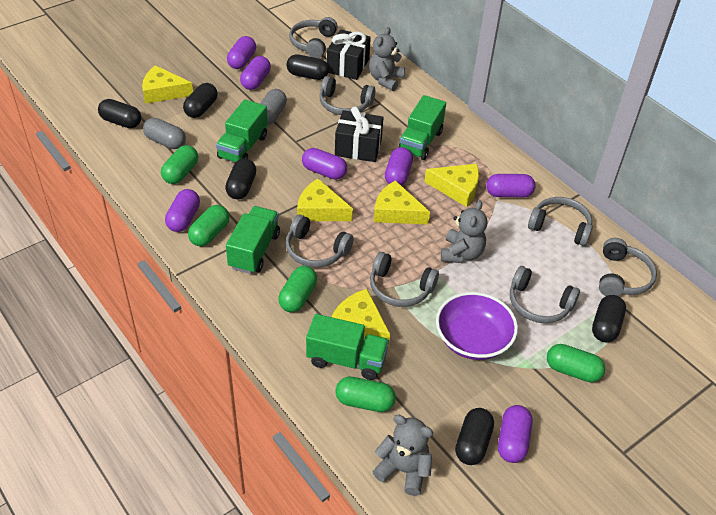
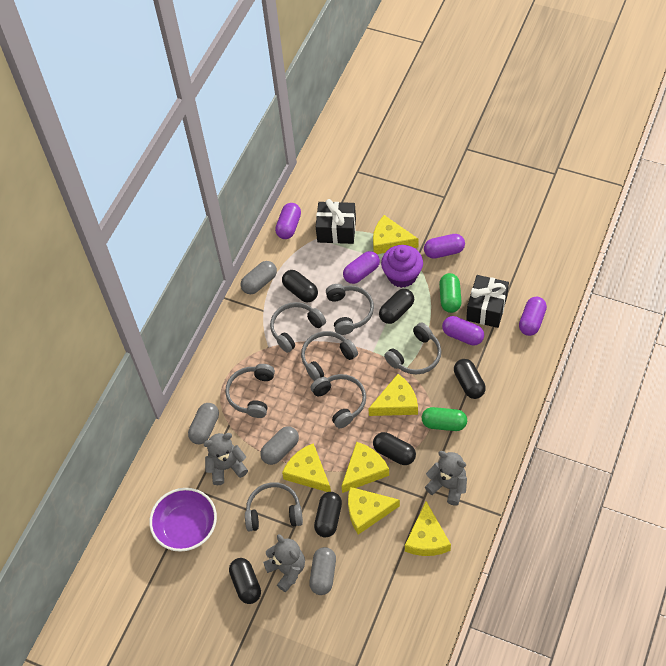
green capsule: [161,145,198,184] [188,205,230,246] [278,266,317,312] [335,377,396,412] [547,344,605,382] = 5 -> [422,407,467,431] [439,273,462,313] = 2
green truck: [216,99,268,163] [226,206,280,274] [306,314,389,380] [398,95,446,160] = 4 -> none = 0
grey capsule: [143,118,186,149] [260,89,287,125] = 2 -> [188,403,219,444] [241,261,277,294] [260,426,299,465] [309,547,336,595] = 4
purple capsule: [165,189,200,232] [227,36,256,69] [240,56,271,90] [302,148,347,180] [385,147,413,186] [486,174,536,197] [498,405,532,463] = 7 -> [275,203,301,239] [343,251,380,284] [424,234,465,259] [442,316,484,346] [519,297,547,336] = 5
purple cupcake: none = 0 -> [381,245,423,288] = 1
yellow cheese: [142,65,193,104] [297,179,353,221] [331,289,390,346] [374,180,430,224] [424,164,479,207] = 5 -> [282,443,331,492] [341,442,389,493] [348,487,400,535] [368,374,418,416] [373,215,419,254] [405,501,451,556] = 6

